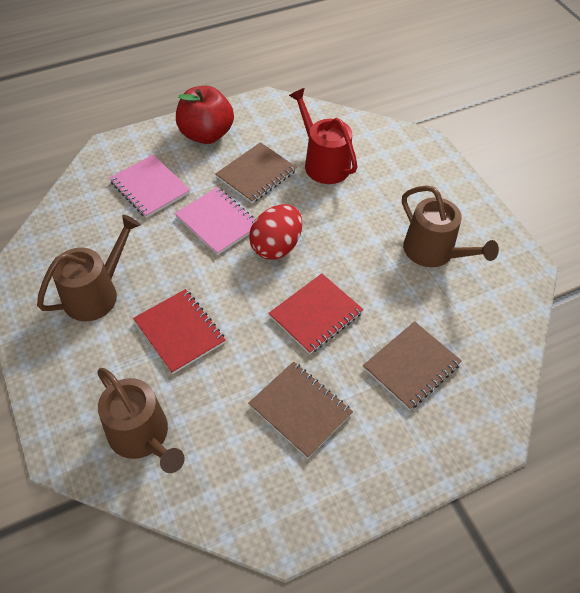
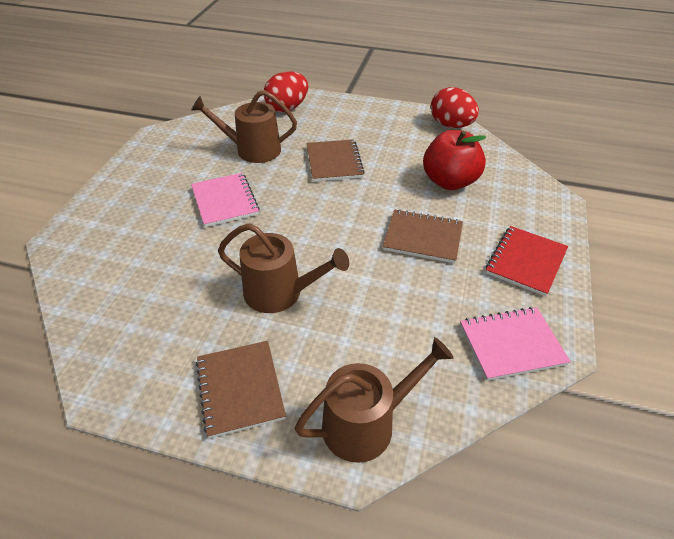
red egg: [249,204,302,260] = 1 -> [264,72,308,112] [431,87,479,128] = 2
red notebook: [133,289,226,374] [269,274,364,354] = 2 -> [486,226,568,296] = 1
red watering can: [289,88,358,184] = 1 -> none = 0

